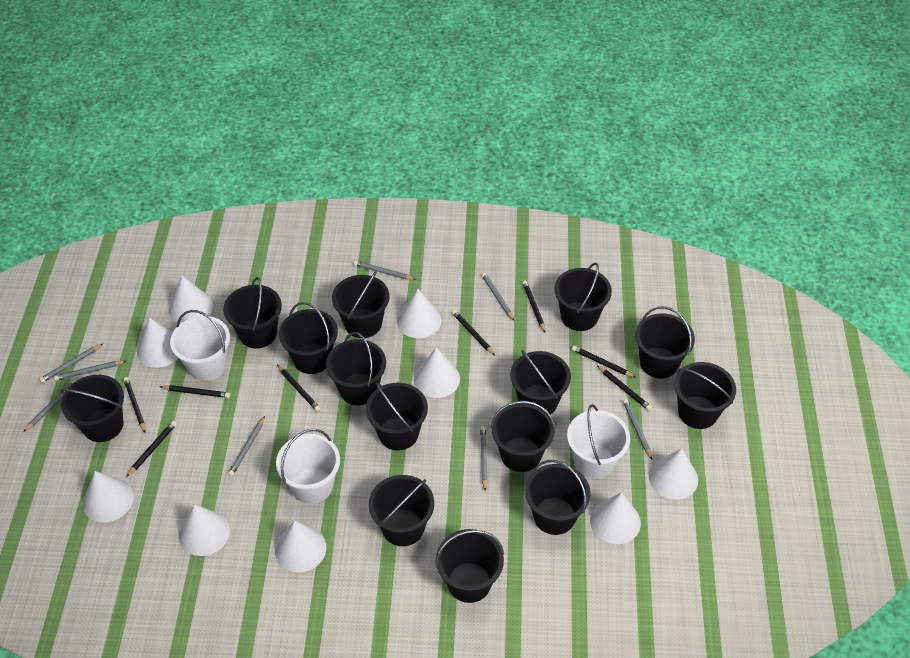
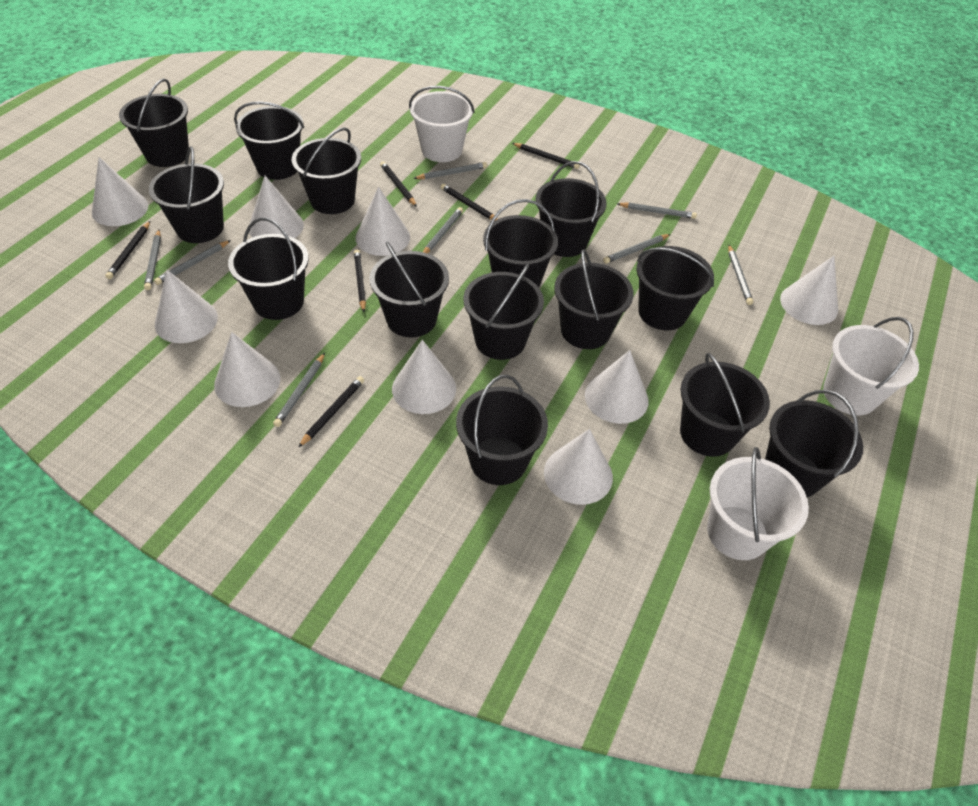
black pencil: [123,377,146,432] [126,421,177,477] [160,385,230,398] [277,365,321,412] [452,310,495,355] [522,281,545,332] [572,346,635,377] [598,366,652,411] = 8 -> [105,221,150,279] [298,376,364,448] [354,249,366,312] [380,161,417,207] [441,184,497,221] [512,143,580,169] = 6

